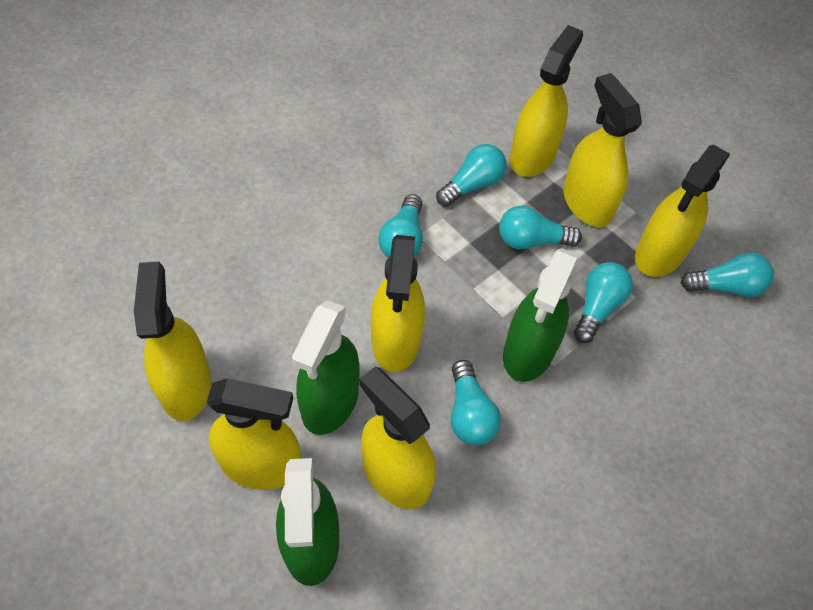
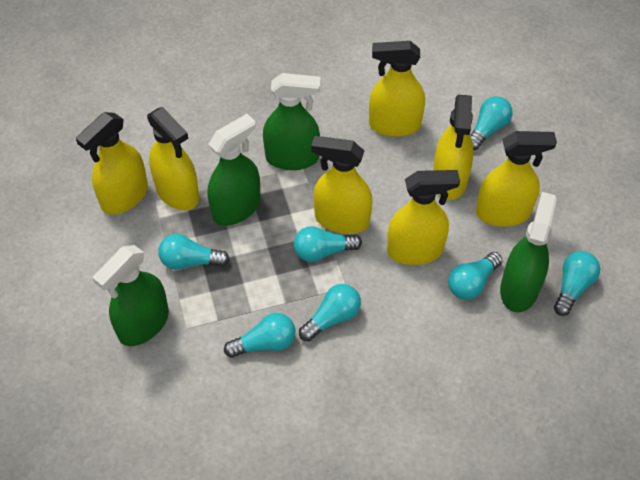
green spray bottle: [276,458,339,586] [292,301,360,435] [503,248,579,382] = 3 -> [93,245,169,346] [208,114,261,226] [263,73,320,170] [500,192,557,312] = 4
turquoise light bulb: [378,194,423,257] [436,144,506,207] [451,360,501,446] [499,205,582,249] [574,262,633,343] [680,253,774,297] = 6 -> [158,234,230,270] [224,313,295,358] [294,226,362,262] [299,284,361,341] [448,252,503,300] [471,96,513,150] [554,251,600,316] = 7

